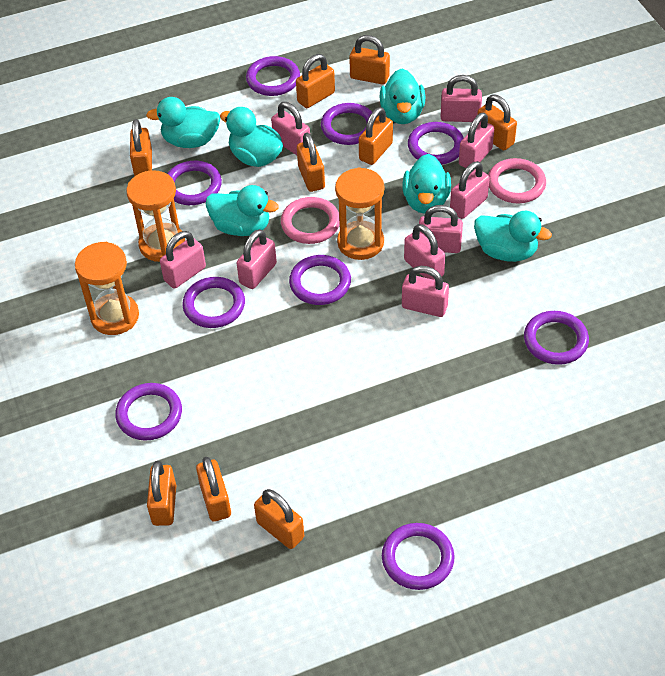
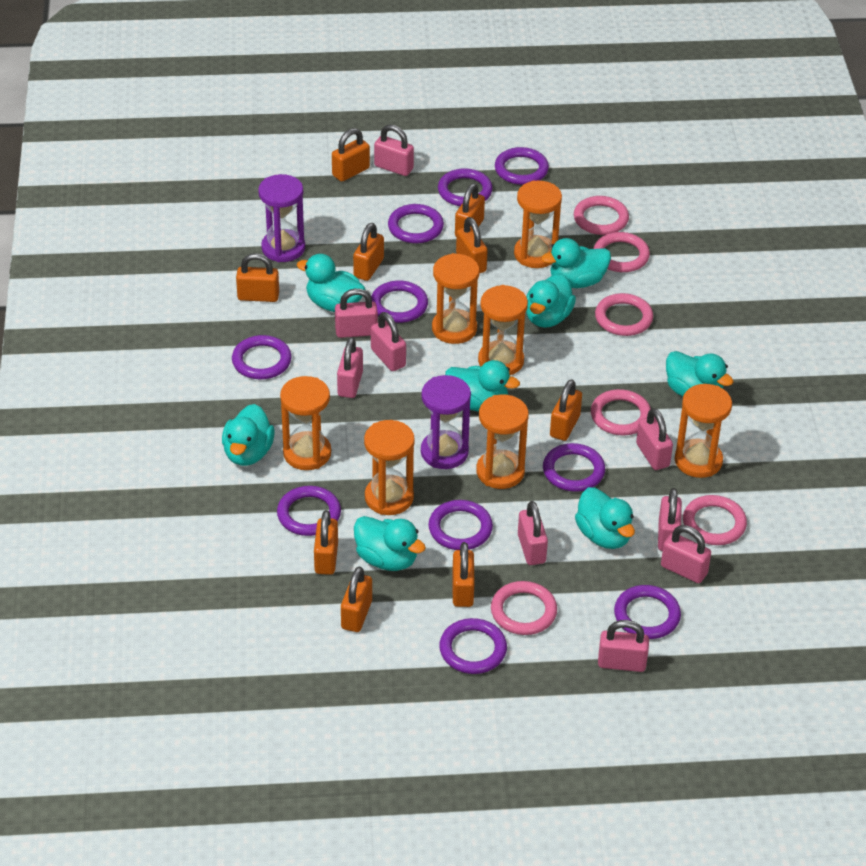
orange hourglass: [75,242,139,335] [126,170,185,262] [335,167,384,260] = 3 -> [280,376,331,470] [364,420,415,515] [432,253,479,344] [476,395,529,489] [478,285,528,375] [514,180,562,268] [675,384,732,478] = 7
pink ring: [281,197,340,244] [488,158,546,204] = 2 -> [491,581,557,635] [574,196,629,235] [591,389,651,435] [594,232,650,272] [595,293,653,336] [683,495,747,545] = 6
purple hourglass: none = 0 -> [258,174,305,262] [421,375,471,469] = 2
purple ring: [115,383,182,441] [167,161,222,205] [182,277,245,328] [246,56,300,96] [289,255,351,305] [321,103,372,145] [382,523,455,590] [408,122,464,165] [524,311,589,365] = 9 -> [232,335,291,379] [277,486,341,536] [371,281,428,323] [388,204,444,243] [428,500,493,550] [438,168,493,206] [439,618,507,674] [495,147,549,185] [543,443,605,492] [614,585,681,639] = 10
turquoise duck: [146,97,220,148] [206,185,279,236] [220,107,283,167] [380,68,425,124] [402,154,451,214] [474,211,552,262] = 6 -> [222,404,275,466] [297,254,365,312] [354,516,426,571] [445,360,520,412] [526,273,576,328] [541,238,611,288] [575,487,635,549] [666,351,734,397] = 8

